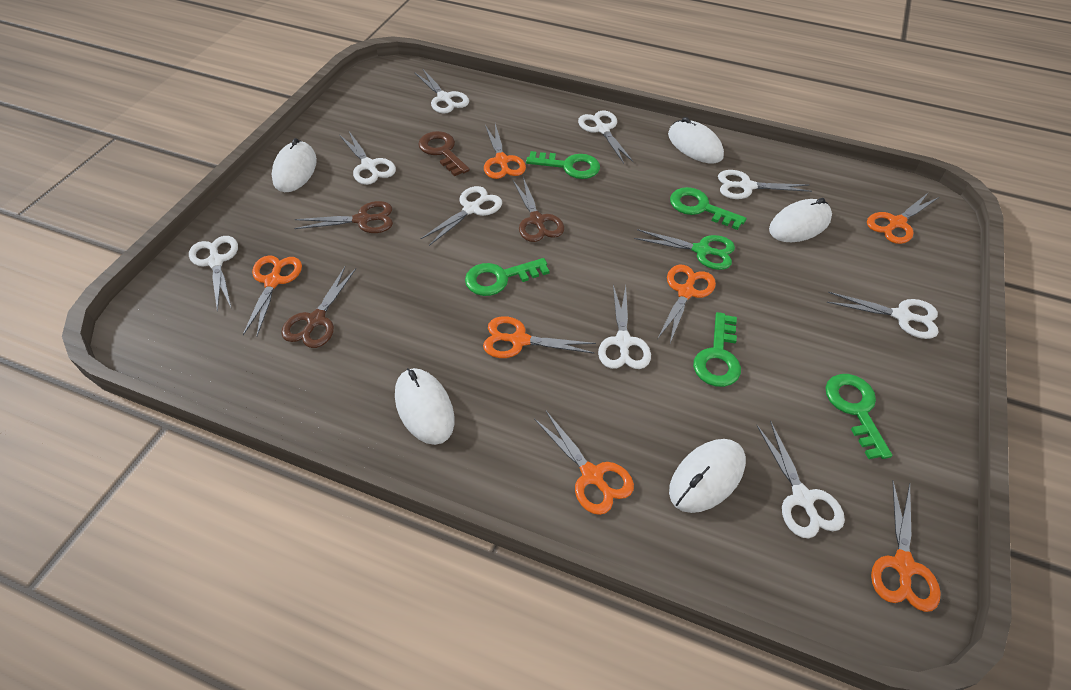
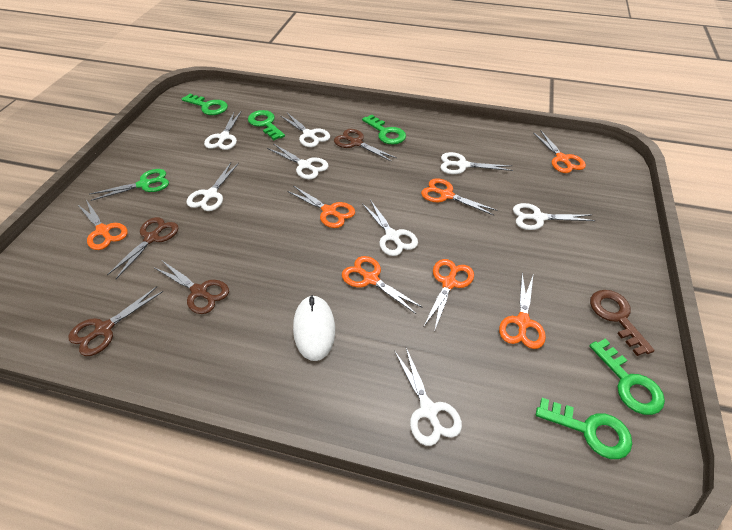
brown scissors: [281,267,356,348] [294,201,393,233] [512,177,564,242] = 3 -> [68,286,163,356] [107,217,178,279] [155,261,229,314] [334,129,396,162] = 4
white mouse: [272,138,317,192] [395,368,454,445] [668,117,724,163] [669,439,746,513] [769,198,832,242] = 5 -> [293,295,335,361] = 1
white scissors: [189,236,238,312] [339,131,396,185] [414,69,469,114] [420,186,502,246] [578,111,634,163] [598,285,651,369] [718,170,812,199] [757,421,845,538] [827,292,938,339] = 9 -> [186,163,239,211] [204,111,242,150] [267,144,329,179] [281,113,330,147] [363,200,418,256] [395,348,462,446] [440,152,513,174] [513,203,596,230] = 8

